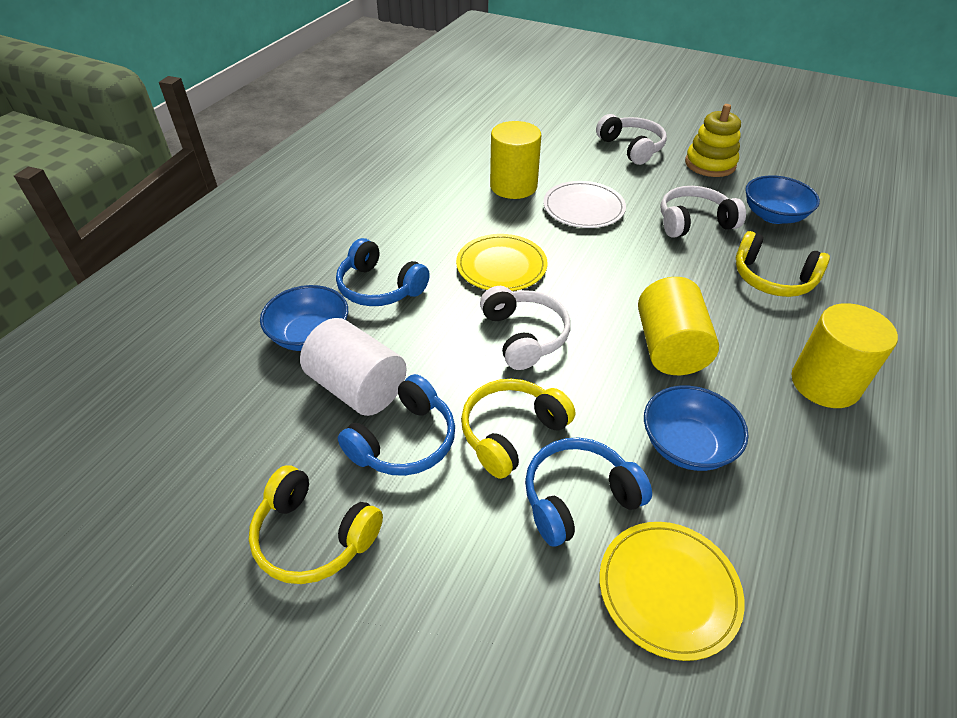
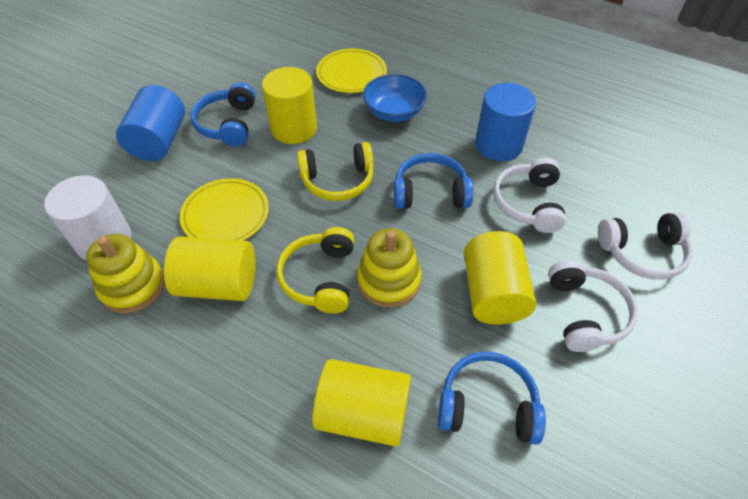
blue bowl: [260,285,348,351] [644,386,748,471] [745,175,820,224] = 3 -> [363,74,427,122] = 1
blue cylinder: none = 0 -> [116,85,185,161] [475,83,536,161] = 2
white plate: [543,181,626,228] = 1 -> none = 0
yellow cylinder: [490,121,541,199] [638,277,719,375] [792,303,898,408] = 3 -> [164,236,255,301] [262,67,317,144] [312,359,411,447] [464,231,536,325] = 4
yellow headphones: [249,466,383,584] [461,379,575,479] [736,231,830,297] = 3 -> [277,227,354,313] [297,142,373,201] = 2
yellow stacking toy: [685,104,741,177] = 1 -> [86,234,165,313] [357,228,421,307] = 2

